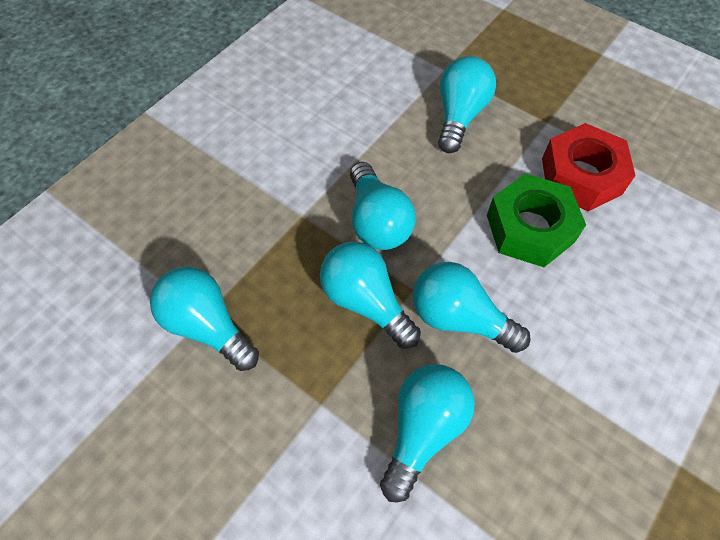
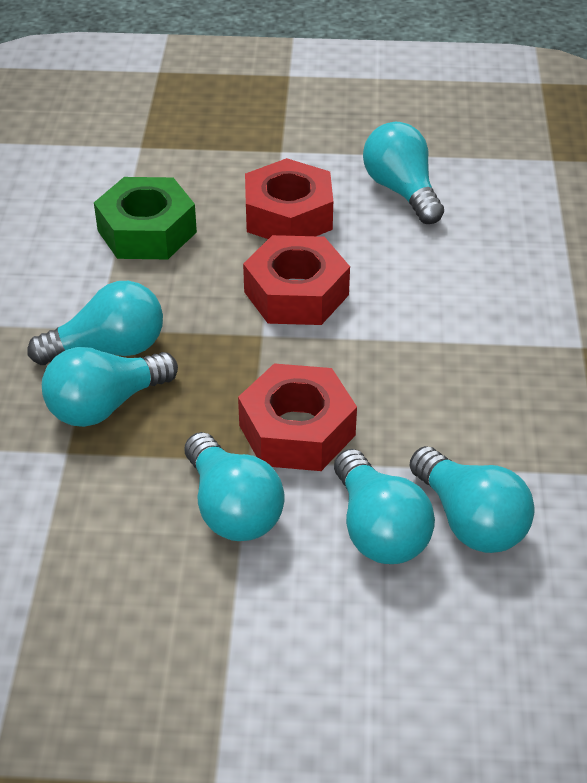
red nut: [542,123,636,211] = 1 -> [238,363,357,471] [243,235,350,325] [245,158,333,239] = 3

